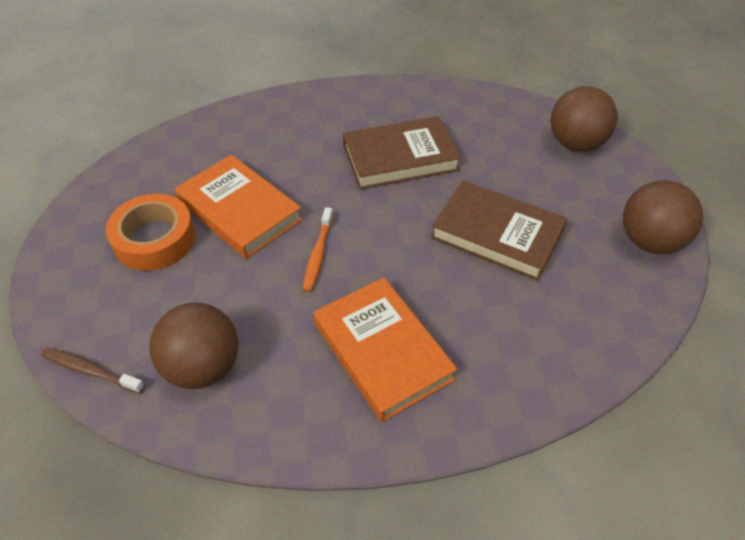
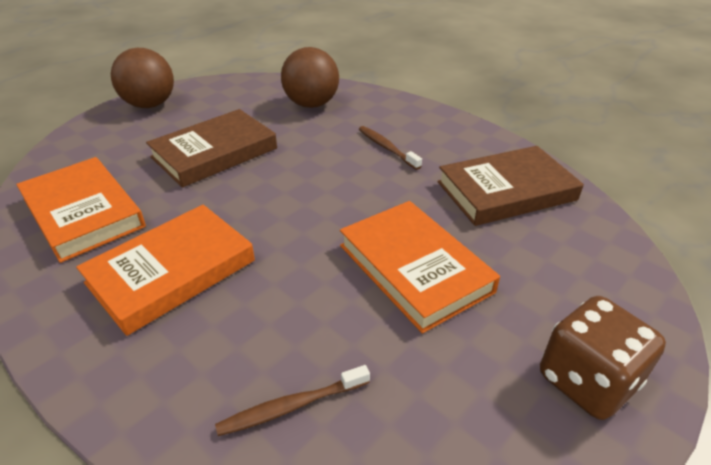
brown ball: [149,302,239,389] [550,86,618,152] [623,180,703,254] = 3 -> [111,48,174,108] [281,47,339,108] = 2
brown dice: none = 0 -> [540,296,666,420] = 1
brown toothbrush: [41,348,145,394] = 1 -> [215,365,370,436] [359,126,422,170] = 2
orange book: [175,154,303,259] [313,278,458,422] = 2 -> [16,157,146,263] [76,205,255,336] [340,201,500,333] = 3
orange tape: [106,194,195,271] = 1 -> none = 0
orange toothbrush: [303,207,333,292] = 1 -> none = 0

